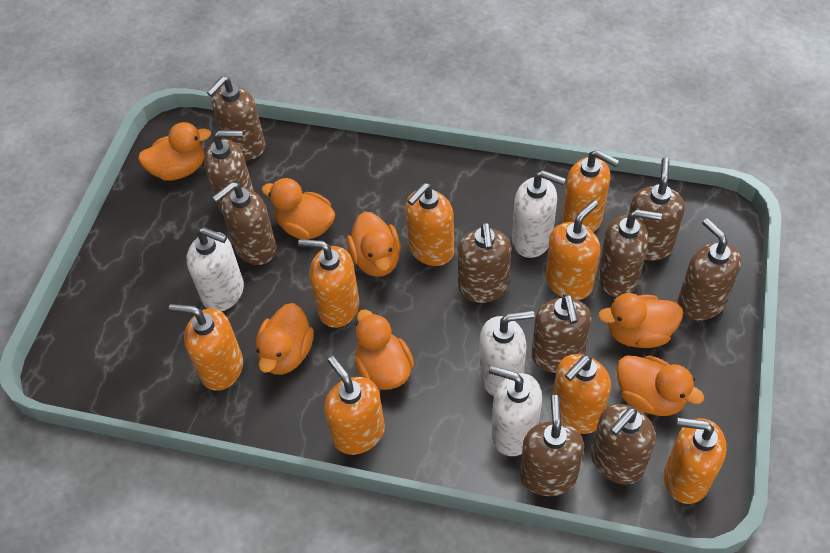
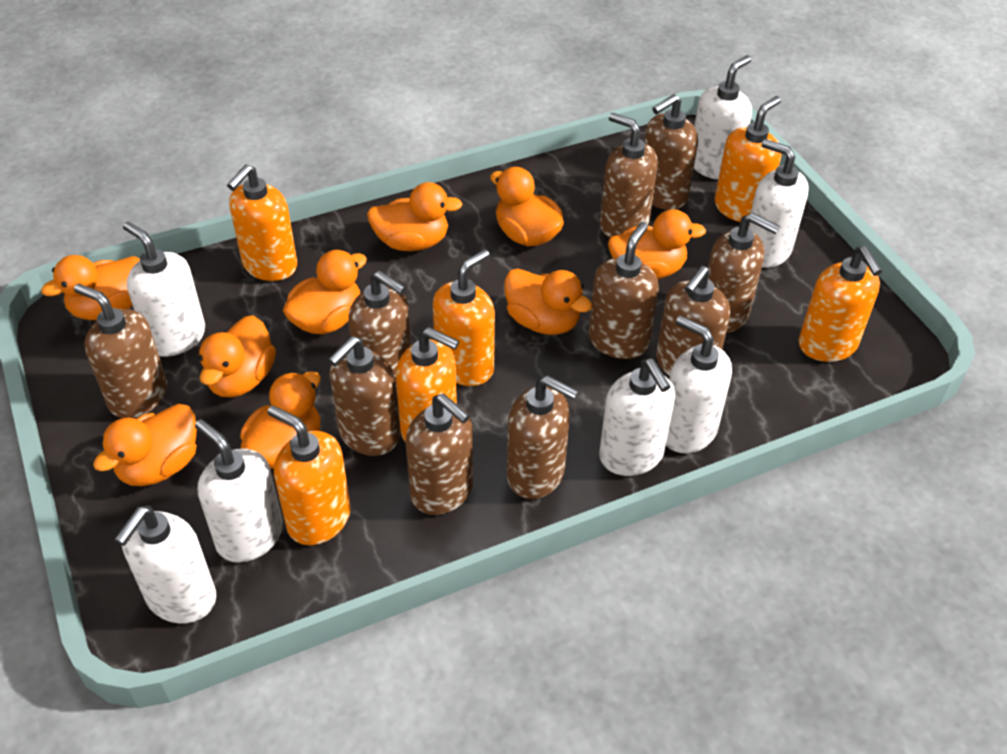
orange duck: [138,122,211,181] [256,303,314,375] [262,178,335,240] [347,211,401,277] [355,309,415,390] [598,293,683,348] [616,356,704,416] = 7 -> [41,255,140,320] [93,404,197,486] [199,315,276,397] [240,371,321,469] [283,250,367,335] [367,182,462,251] [490,167,564,246] [504,268,592,335] [608,209,706,279] = 9
orange soap dispenser: [169,304,243,391] [298,239,359,328] [324,356,385,455] [405,183,454,266] [545,200,600,300] [553,354,611,434] [562,150,619,232] [664,418,727,504] = 8 -> [227,165,297,281] [267,405,351,545] [396,327,459,441] [433,249,495,386] [715,96,782,222] [799,246,882,362] = 6
white soap dispenser: [186,227,244,311] [479,310,535,397] [489,365,542,456] [512,170,566,258] = 4 -> [114,506,216,623] [123,222,205,357] [195,419,283,562] [599,359,675,476] [666,315,732,453] [694,55,752,179] [748,139,809,268] = 7

